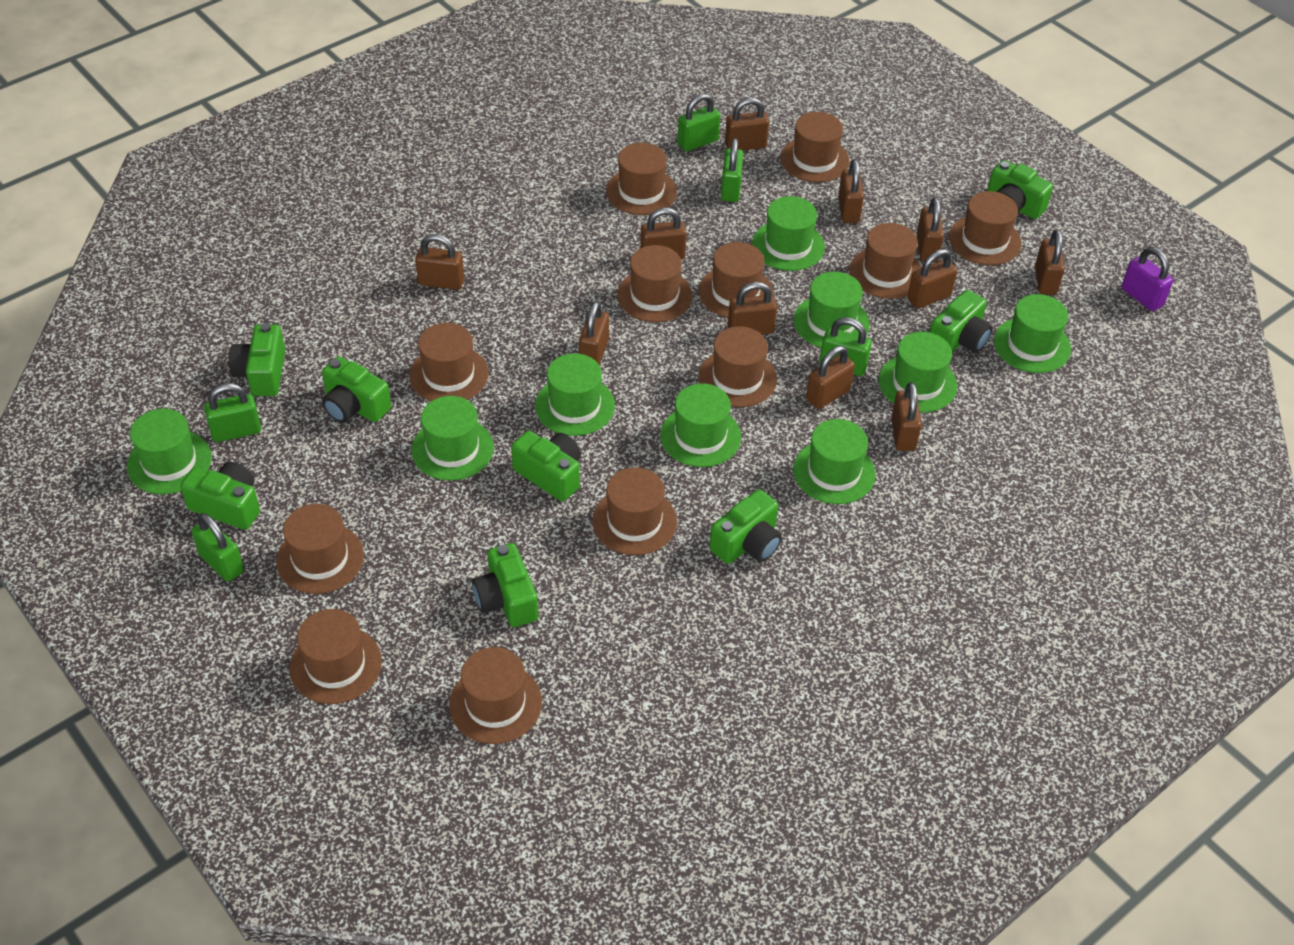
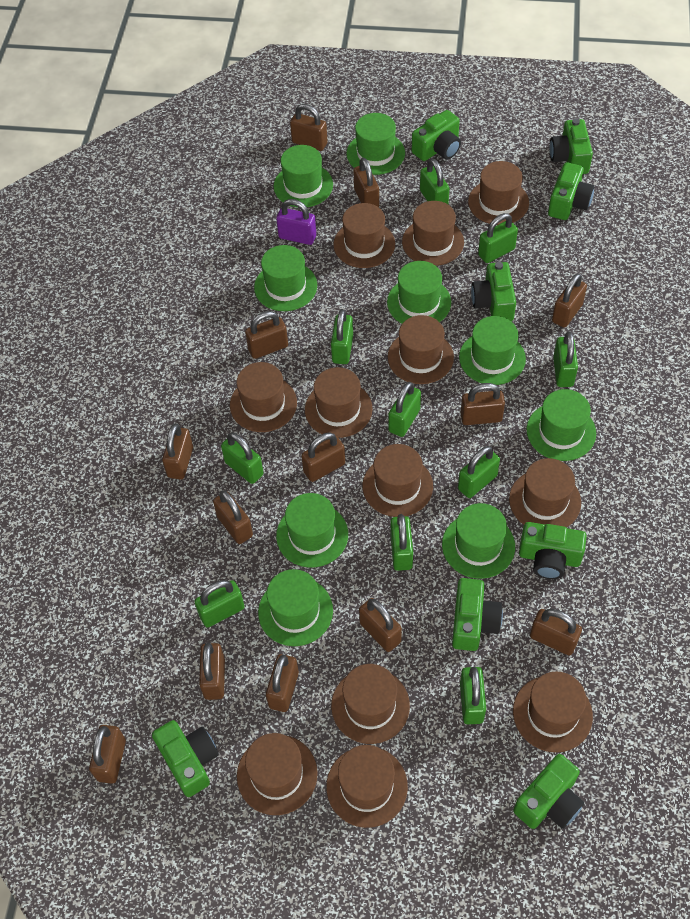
brown padlock: [415,234,464,290] [579,301,609,365] [640,208,686,259] [725,98,769,151] [728,282,777,335] [806,346,855,409] [838,159,864,223] [891,382,922,451] [908,249,957,309] [917,197,944,262] [1035,229,1065,295] = 11 -> [89,725,126,784] [162,424,193,480] [199,643,225,700] [213,490,253,544] [245,311,288,359] [266,654,299,712] [290,104,328,151] [301,432,345,482] [353,157,379,207] [359,598,402,652] [461,383,505,425] [530,609,582,655] [552,273,587,328] = 13
green padlock: [191,513,244,582] [204,383,261,442] [677,94,720,151] [721,138,743,202] [820,317,872,376] = 5 -> [194,580,245,628] [221,432,263,484] [331,309,353,364] [388,382,421,437] [390,514,413,571] [420,158,449,204] [458,446,500,498] [460,667,486,724] [478,213,518,263] [553,332,578,387] = 10

